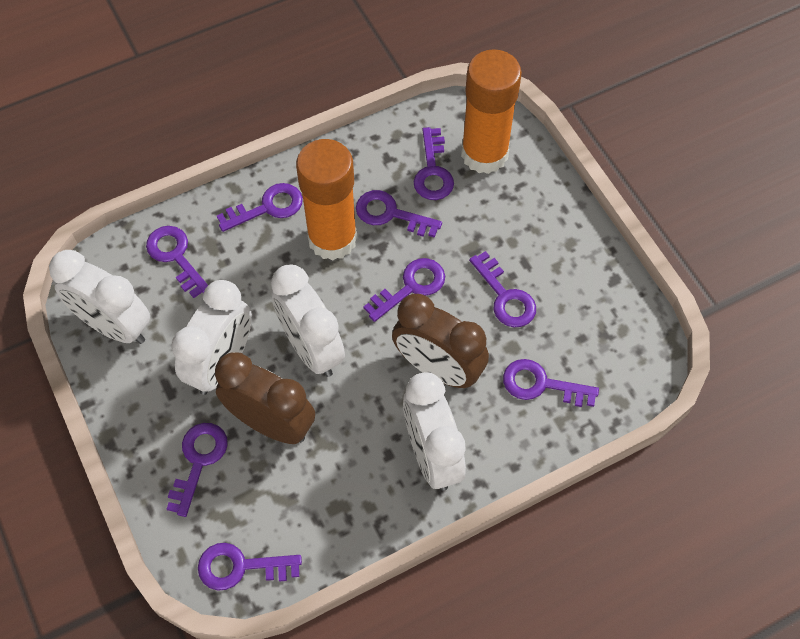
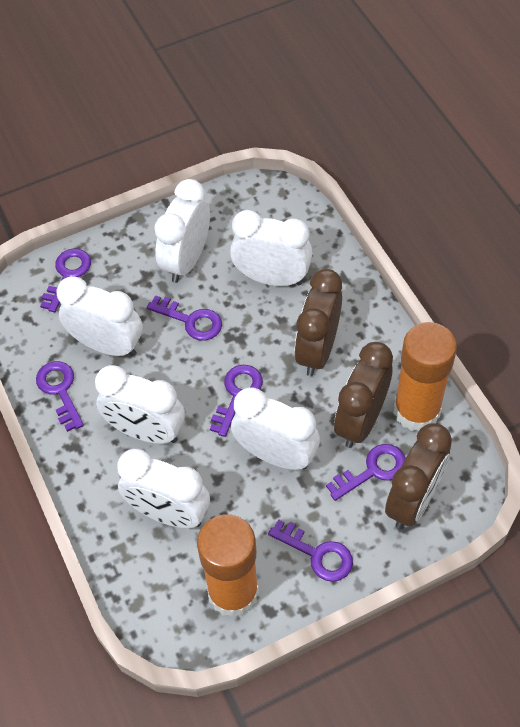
brown clock: [215,352,315,444] [392,294,489,388] = 2 -> [295,269,342,376] [334,342,393,448] [385,423,452,529] = 3
purple key: [146,226,208,298] [167,423,228,517] [198,543,302,591] [217,183,303,232] [356,190,442,238] [364,258,445,322] [414,127,454,200] [469,251,536,327] [503,359,599,407] = 9 -> [36,361,84,432] [40,248,91,312] [147,295,222,341] [210,365,263,437] [268,519,353,582] [326,444,406,501] = 6
white clock: [49,250,150,344] [172,280,252,395] [271,265,345,377] [403,372,466,491] = 4 -> [57,276,143,357] [95,365,185,444] [117,449,210,528] [154,179,210,283] [230,210,312,286] [231,387,320,470] = 6

